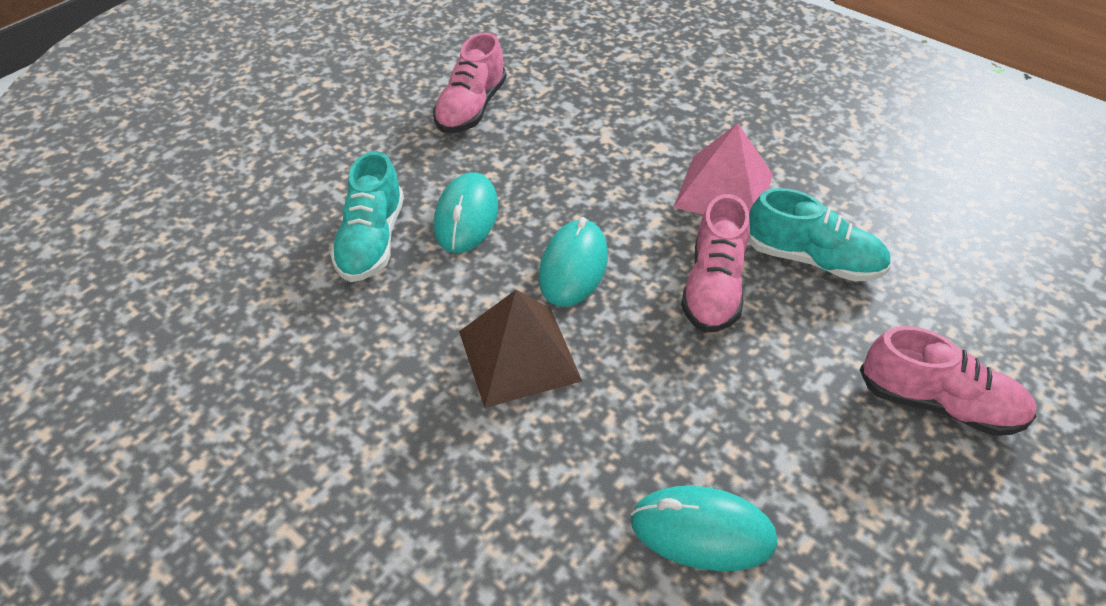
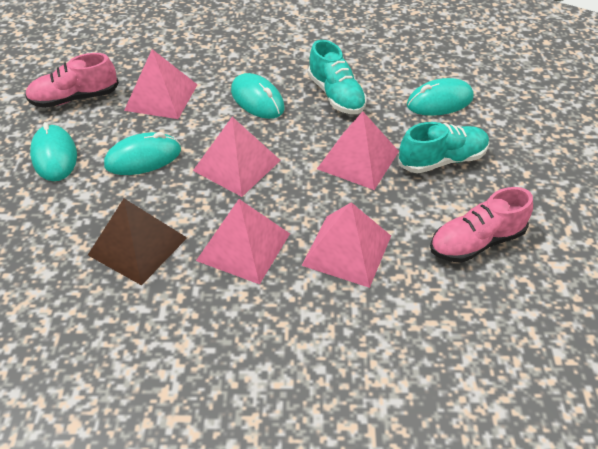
pink pyramid: [673,123,773,215] = 1 -> [124,49,198,119] [193,117,281,197] [196,199,290,284] [301,202,391,288] [317,111,399,190] = 5
pink shoe: [433,32,506,133] [681,194,750,333] [860,326,1037,436] = 3 -> [25,53,119,108] [430,187,533,263] = 2
turquoise mouse: [434,172,498,253] [539,217,608,307] [631,486,777,571] = 3 -> [30,122,77,181] [104,132,181,175] [231,73,285,119] [407,78,474,116] = 4

